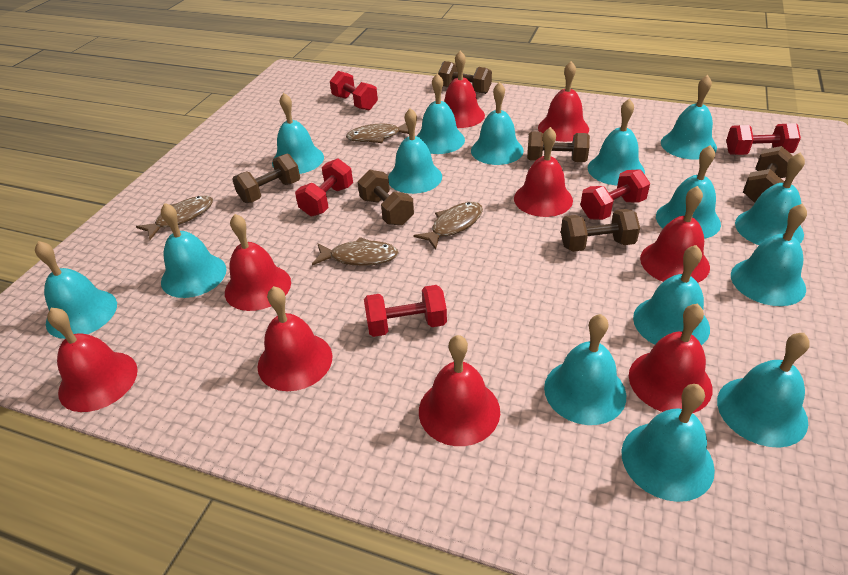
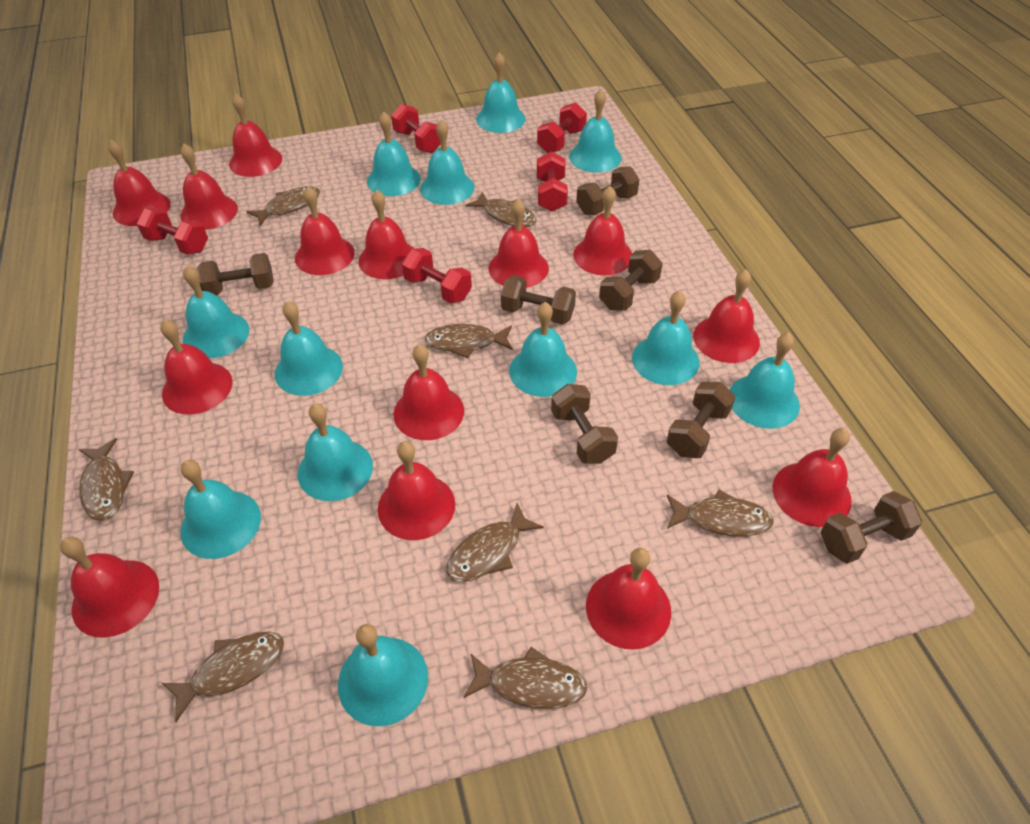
brown dumbbell: [232,154,300,203] [358,170,414,226] [438,61,492,94] [527,132,590,162] [561,209,640,252] [743,146,793,203] = 6 -> [197,253,274,296] [501,275,576,325] [551,384,618,464] [576,166,640,215] [599,250,663,311] [667,382,735,458] [821,491,922,564] = 7
brown fish: [136,196,213,240] [312,237,399,266] [346,123,409,143] [413,202,483,250] = 4 -> [78,438,134,521] [162,631,284,722] [246,186,320,226] [425,324,513,358] [446,503,544,582] [464,647,588,709] [466,192,537,227] [667,490,774,536] = 8
red bell: [47,308,138,412] [225,214,291,311] [258,286,332,391] [419,335,500,446] [444,51,485,128] [514,127,573,217] [538,61,589,142] [629,303,712,413] [640,186,710,283] = 9 -> [60,537,159,638] [108,140,171,226] [160,319,233,414] [180,143,238,230] [229,94,282,177] [295,186,355,275] [358,190,414,279] [378,441,455,540] [393,344,464,440] [489,198,549,288] [573,186,632,275] [586,548,671,650] [693,269,760,363] [773,428,852,527] = 14
turquoise bell: [35,241,117,339] [161,203,227,298] [272,93,324,174] [388,108,442,194] [417,74,465,154] [471,82,524,165] [544,314,626,425] [588,98,645,185] [621,384,715,502] [633,245,710,345] [656,145,721,239] [661,75,717,160] [717,333,810,448] [731,203,807,306] [735,152,805,245] = 15 -> [181,460,261,559] [183,265,249,358] [275,301,343,396] [298,403,373,501] [338,624,428,726] [367,112,421,196] [420,119,474,205] [476,52,526,133] [509,302,577,397] [569,89,622,173] [632,291,699,385] [730,332,800,429] = 12

